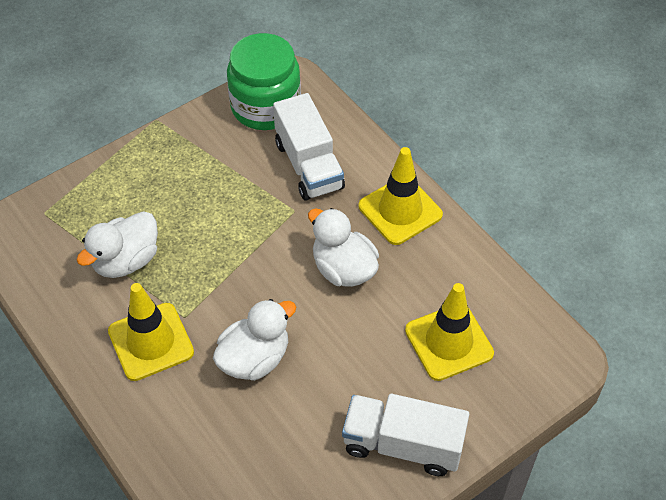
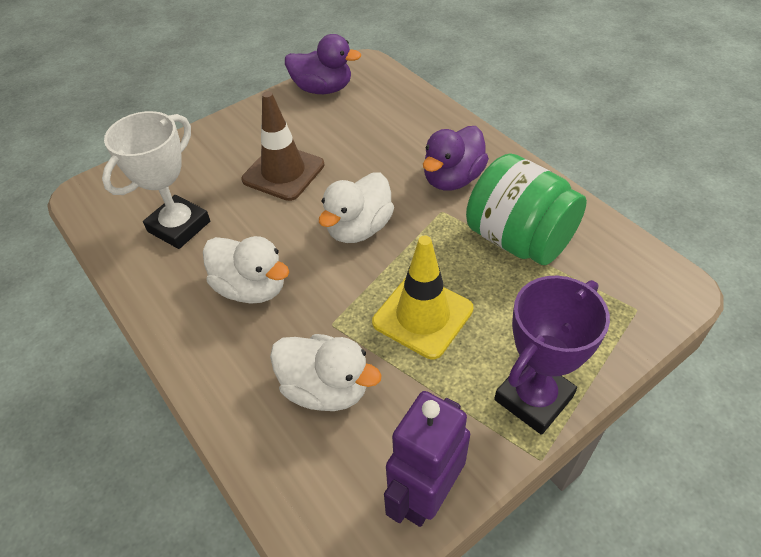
brown traffic cone: none = 0 -> [242,91,324,201] = 1
purple duck: none = 0 -> [285,34,361,94] [423,126,489,191] = 2
purple robot: none = 0 -> [384,391,470,527] = 1
purple trophy: none = 0 -> [494,276,610,435] = 1
white trophy: none = 0 -> [102,111,210,249] = 1
white truck: [273,93,345,201] [342,394,469,476] = 2 -> none = 0
yellow traffic cone: [108,283,194,381] [359,147,443,245] [405,283,494,381] = 3 -> [372,235,474,359] = 1

